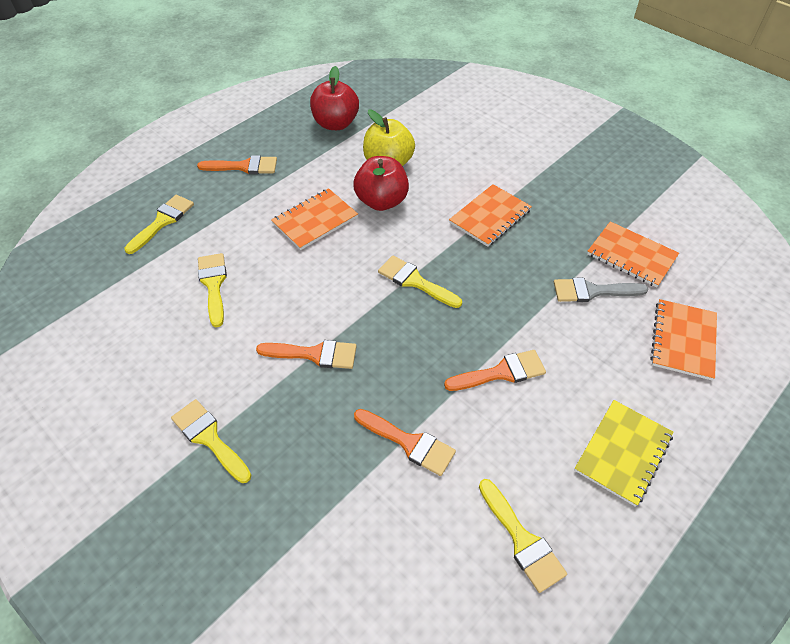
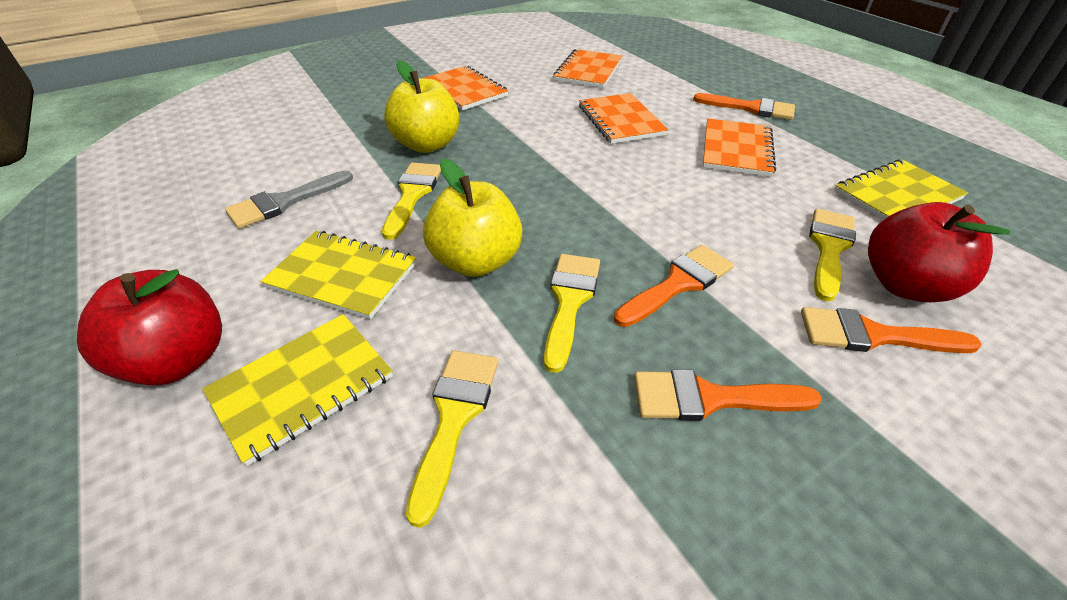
yellow apple: [363,110,415,166] = 1 -> [384,60,460,153] [423,158,522,277] = 2
yellow brush: [124,195,194,254] [171,399,251,483] [198,253,227,327] [378,255,462,308] [479,479,567,593] = 5 -> [382,162,441,240] [406,350,499,528] [544,254,600,373] [809,209,856,302] = 4
yellow notebook: [574,400,674,507] = 1 -> [202,314,393,466] [260,231,416,319] [834,159,968,220] = 3

